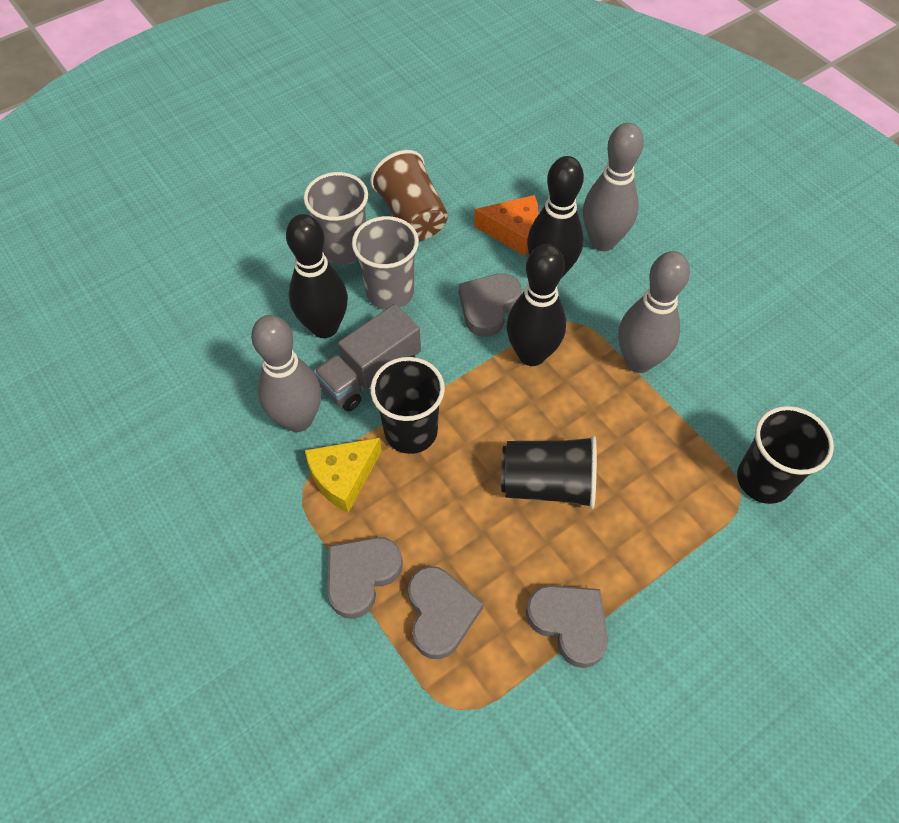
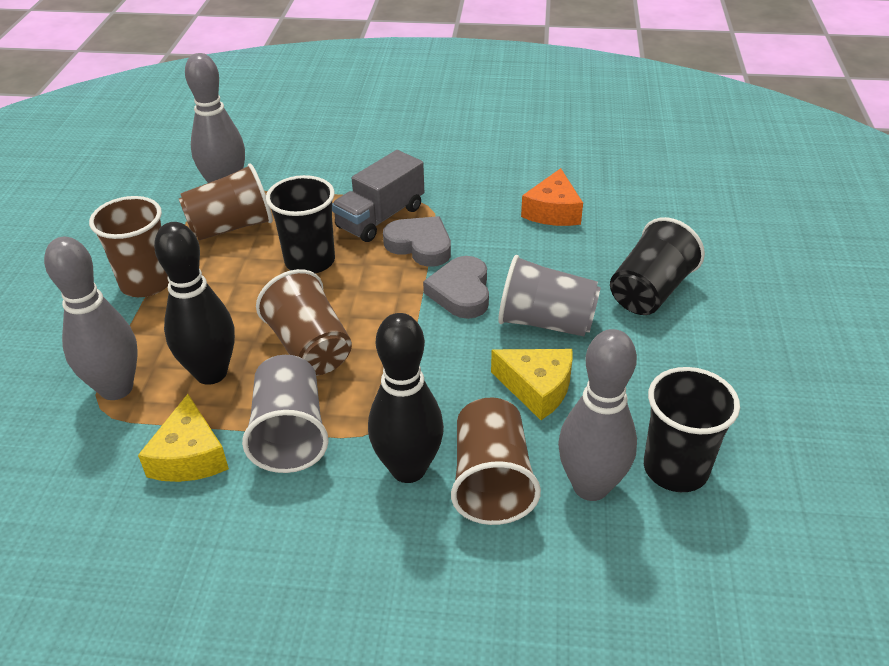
black bowling pin: [286,214,348,338] [506,244,566,366] [527,156,584,279] = 3 -> [154,222,235,385] [368,313,444,483] = 2
brown cup: [370,150,448,240] = 1 -> [89,196,169,297] [179,163,273,241] [256,269,352,376] [451,398,541,525] = 4
grey heart: [327,537,403,619] [408,566,484,659] [459,273,522,337] [526,585,608,668] = 4 -> [383,216,451,267] [423,256,489,319] = 2
yellow cheese: [305,438,382,513] = 1 -> [138,394,229,482] [491,349,572,420] = 2

